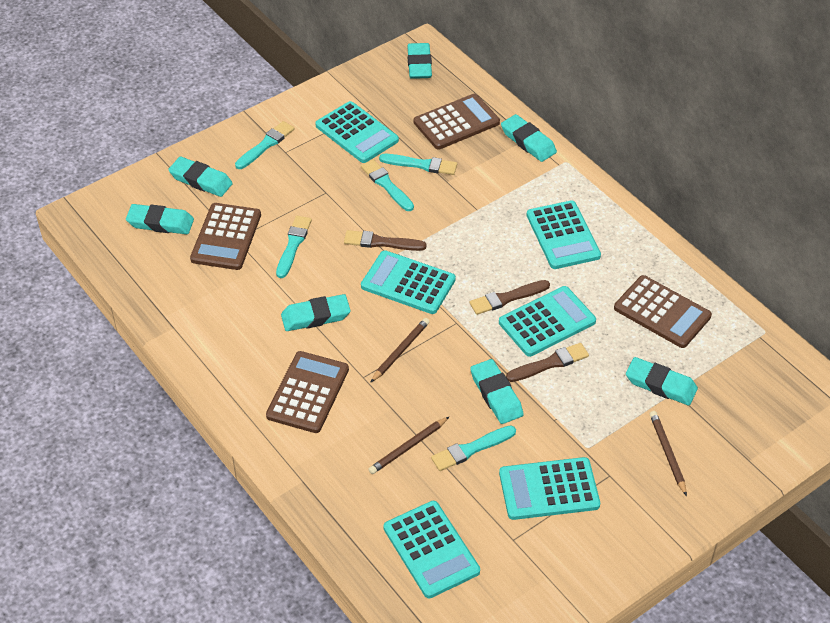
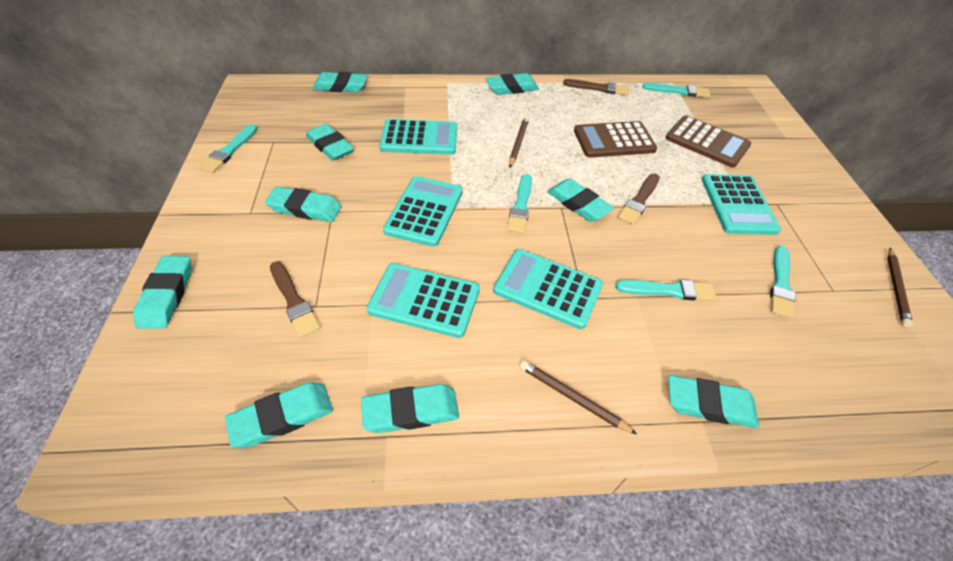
brown calculator: [190,203,261,270] [266,351,349,433] [414,94,500,149] [614,275,712,348] = 4 -> [574,121,657,158] [666,116,751,168] = 2
turquoise calculator: [315,101,399,163] [361,250,456,314] [384,501,480,598] [499,286,596,357] [499,457,600,520] [526,201,601,269] = 6 -> [367,263,480,338] [379,119,457,155] [383,176,463,247] [493,249,603,329] [702,174,781,235] = 5
turquoise eraser: [126,204,194,234] [168,157,233,197] [281,294,351,331] [407,43,432,79] [470,359,524,424] [501,114,557,162] [626,357,698,405] = 7 -> [133,256,192,329] [225,382,333,448] [265,187,342,222] [306,124,354,161] [313,72,368,92] [361,384,459,433] [486,73,539,95] [547,179,614,222] [668,375,759,428] = 9

